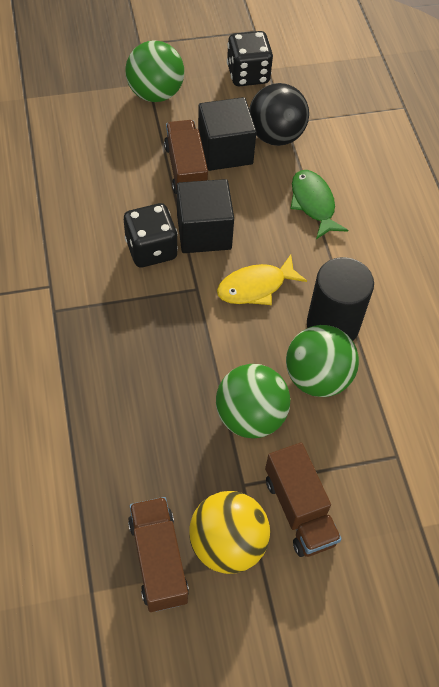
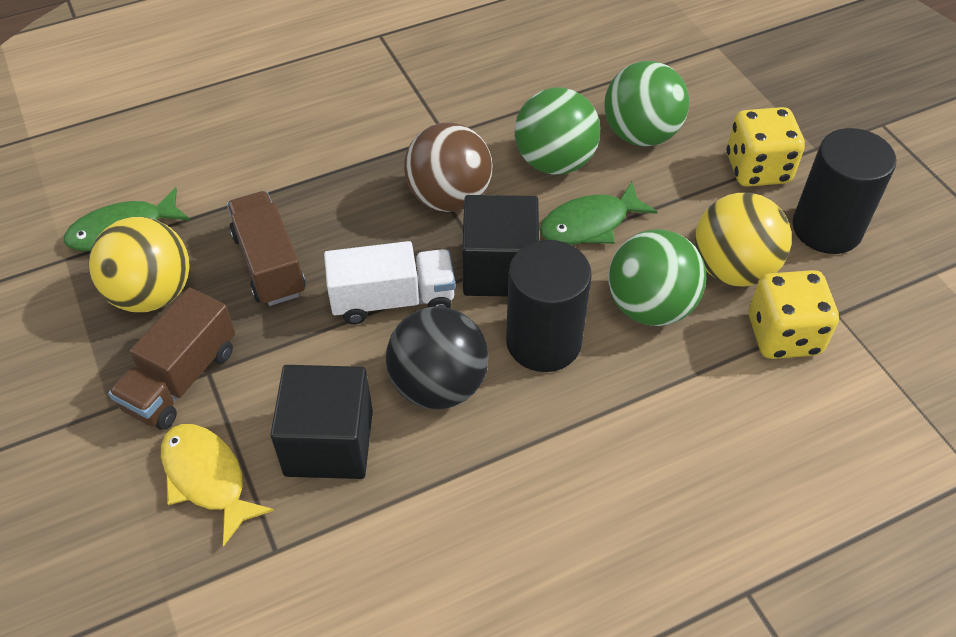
black cylinder: [307,257,374,341] = 1 -> [506,240,592,372] [793,128,896,254] = 2
black dice: [124,203,178,267] [227,31,273,86] = 2 -> none = 0
brown ball: none = 0 -> [404,122,492,212] = 1
brown truck: [128,497,189,612] [164,120,208,194] [265,443,341,557] = 3 -> [108,287,235,430] [227,191,306,306] = 2
green fish: [290,170,348,239] = 1 -> [64,187,191,251] [540,182,658,245] = 2
white truck: none = 0 -> [324,241,455,324] = 1
yellow ball: [189,491,270,574] = 1 -> [88,217,190,312] [695,193,792,287] = 2
yellow dice: none = 0 -> [727,107,805,187] [749,270,839,359] = 2

